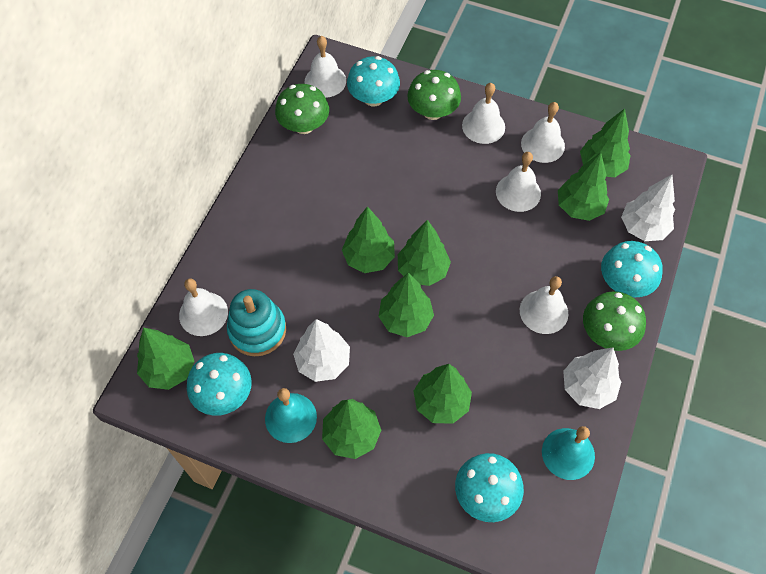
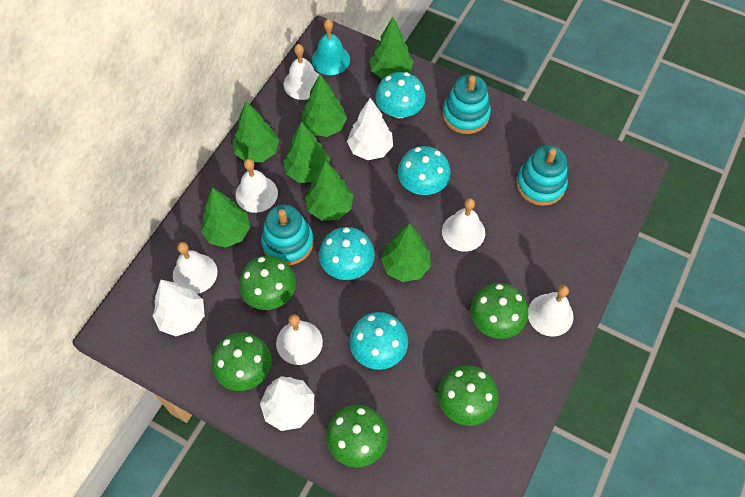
green mushroom: [275,84,329,134] [407,70,461,120] [583,291,646,351] = 3 -> [212,333,271,391] [239,256,296,310] [326,405,388,468] [438,365,498,426] [470,283,528,339] = 5
green tree: [137,327,195,390] [322,399,381,459] [342,206,395,273] [378,273,434,337] [398,220,451,286] [414,364,472,424] [558,153,609,221] [580,108,631,177] = 8 -> [201,187,250,248] [233,101,279,162] [283,122,331,183] [302,74,347,137] [305,160,353,221] [370,17,414,79] [381,223,431,282] = 7
turquoise bell: [265,388,317,443] [542,426,595,480] = 2 -> [312,19,350,75] = 1
turquoise stacking toy: [227,289,286,356] = 1 -> [261,205,314,265] [442,75,491,134] [516,145,568,206] = 3

